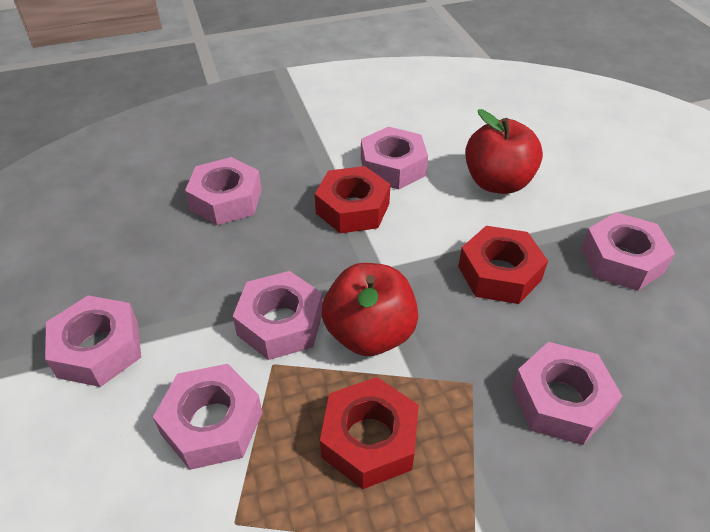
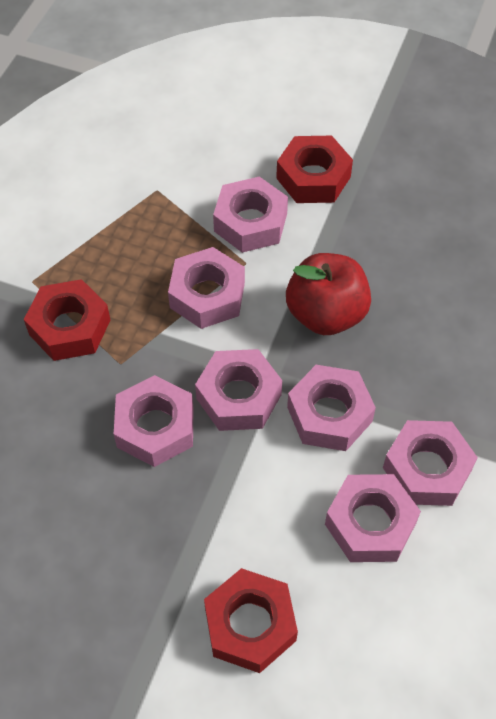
red apple: [322,263,419,356] [465,109,543,194] = 2 -> [286,253,371,335] = 1

